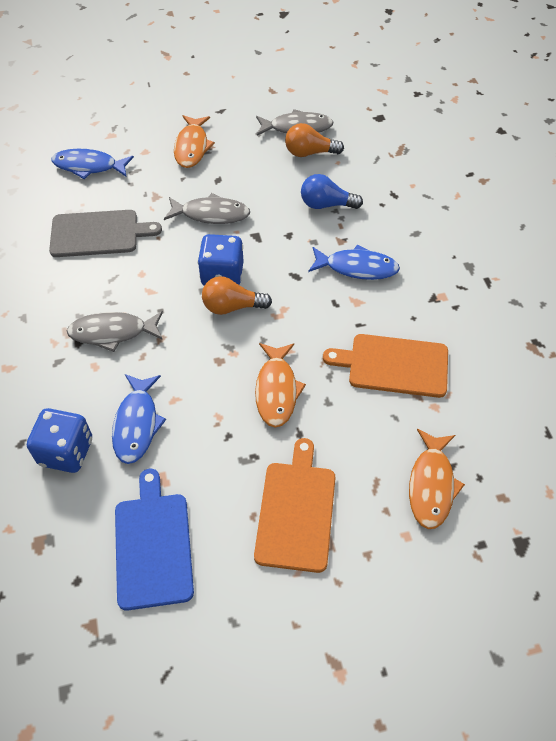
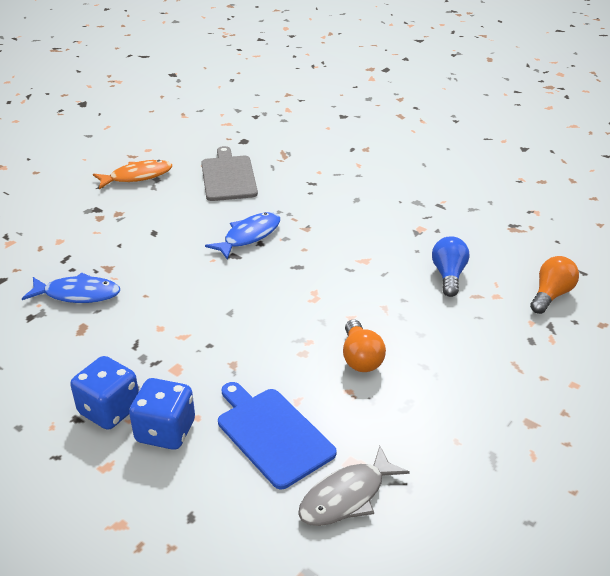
blue fish: [52,149,134,179] [112,374,166,464] [308,244,400,280] = 3 -> [22,272,120,303] [205,212,280,259] = 2
grey fish: [67,311,163,352] [164,193,250,224] [256,109,334,135] = 3 -> [298,446,410,526] = 1
orange cutting board: [254,438,336,573] [323,334,448,398] = 2 -> none = 0
orange fish: [174,115,215,168] [255,343,306,428] [409,429,465,529] = 3 -> [93,160,172,189] = 1

